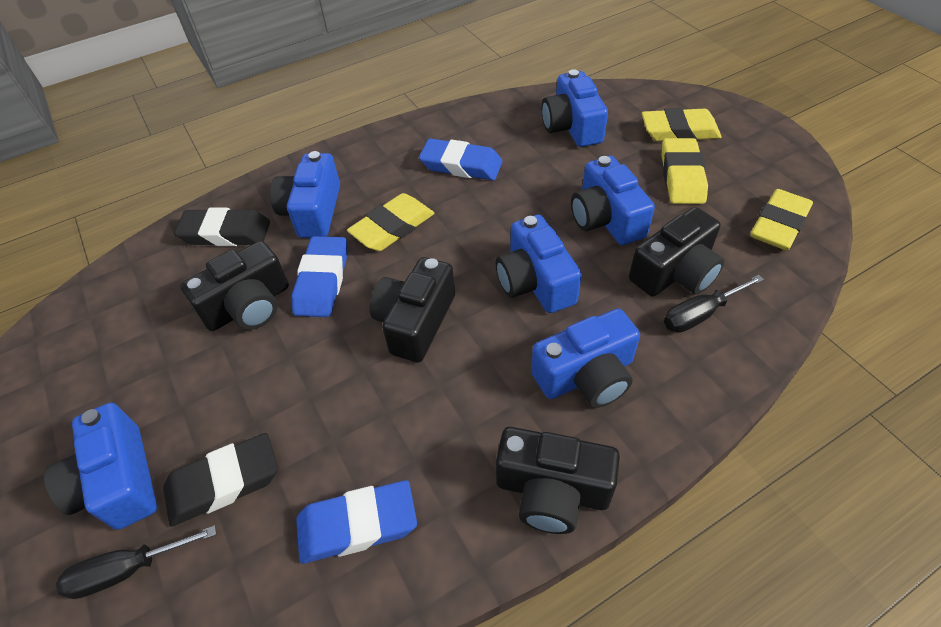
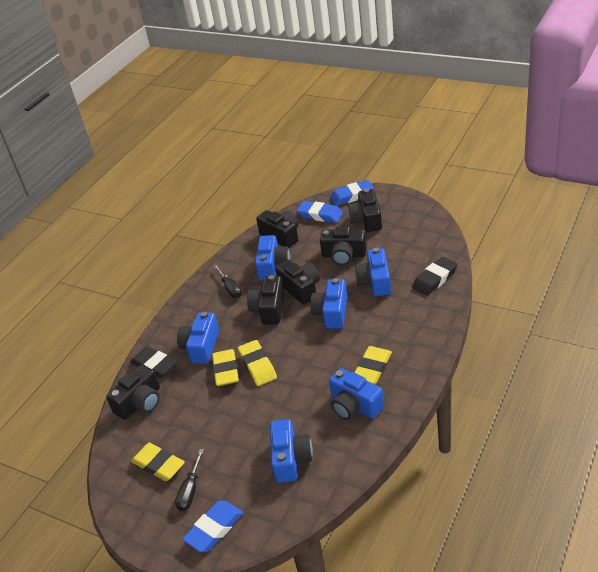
black camera: [180,241,289,331] [370,257,455,362] [496,427,620,534] [629,207,724,296] = 4 -> [106,364,160,420] [247,275,284,325] [256,210,299,248] [275,259,320,305] [320,227,367,266] [348,188,382,232] = 6

